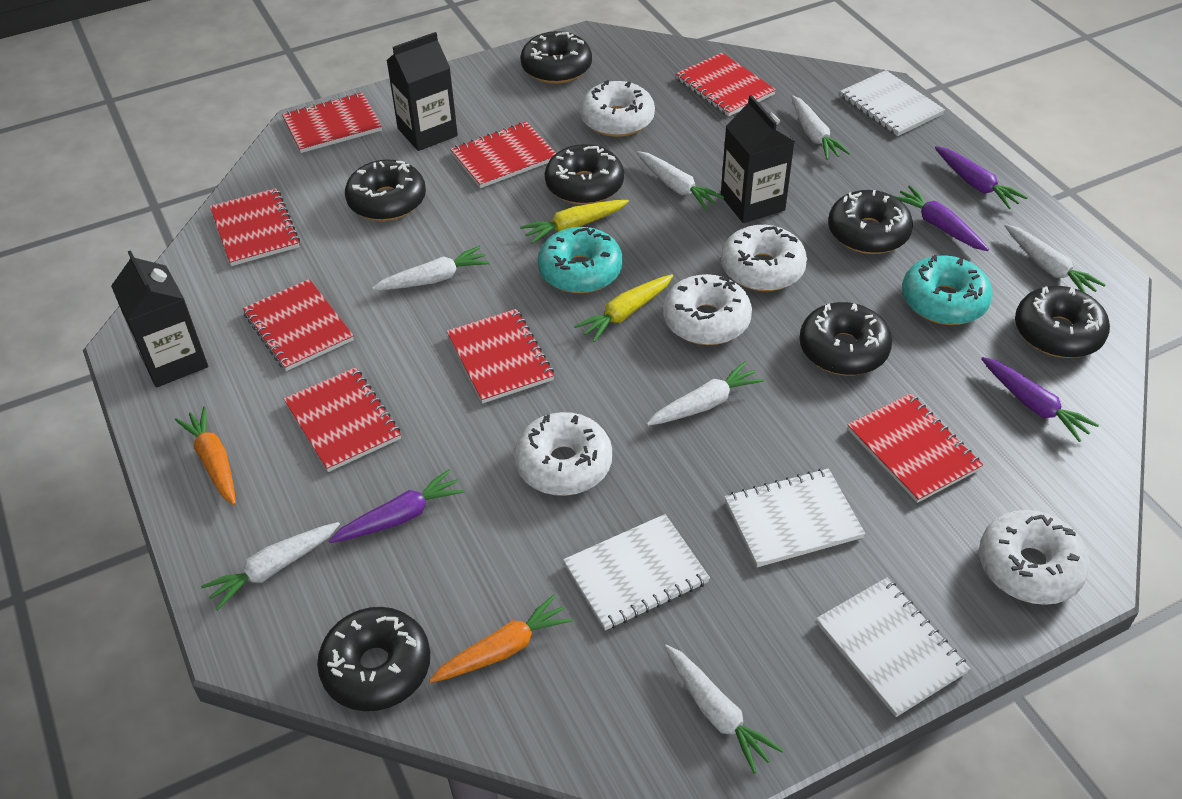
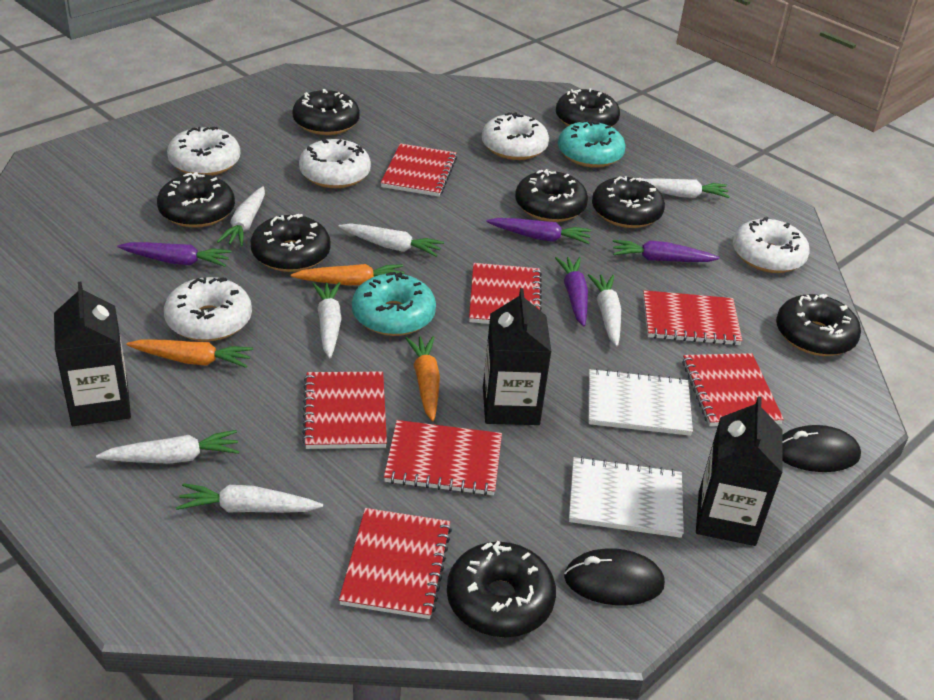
black donut: [317,607,430,711] [345,159,426,221] [521,31,592,84] [545,144,624,205] [800,302,892,375] [828,190,913,254] [1015,286,1110,358] = 7 -> [157,172,235,228] [251,214,331,272] [292,89,360,135] [447,541,556,637] [515,169,588,222] [556,89,620,127] [592,176,665,228] [776,294,861,356] = 8
black mouse: none = 0 -> [564,549,665,605] [782,425,861,472] = 2
orange carrot: [175,407,236,505] [429,595,573,683] = 2 -> [126,339,253,368] [291,264,404,285] [405,336,440,421] = 3
red notebook: [210,188,300,266] [243,279,354,371] [282,93,382,153] [284,367,401,472] [447,309,554,403] [450,121,556,188] [676,53,776,116] [847,393,983,503] = 8 -> [302,372,387,449] [339,508,452,619] [381,143,457,197] [384,420,502,496] [469,263,542,324] [643,290,742,345] [682,353,784,426] = 7
white notebook: [563,514,710,630] [724,468,865,567] [816,578,970,717] [840,70,945,136] = 4 -> [569,456,684,538] [589,368,693,436] = 2
yellow carrot: [520,200,629,244] [574,274,673,342] = 2 -> none = 0

